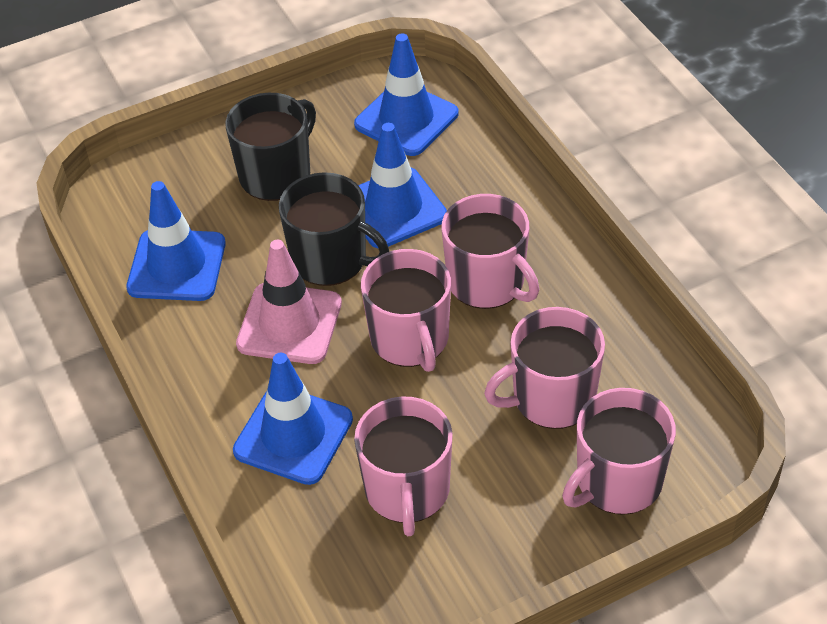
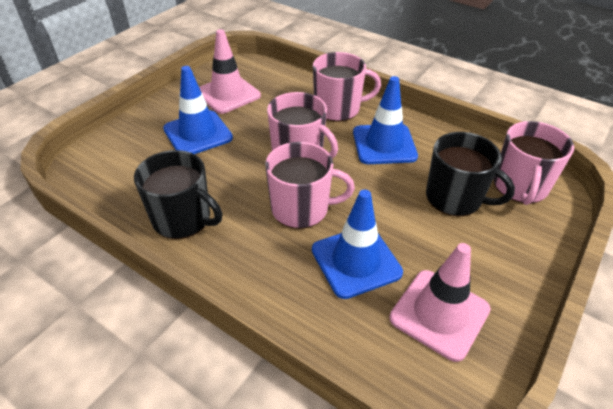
blue traffic cone: [126,181,226,301] [233,353,353,485] [354,33,458,156] [358,123,447,248] = 4 -> [163,66,233,154] [312,190,403,299] [353,76,418,164] = 3
pink mug: [354,396,453,536] [361,249,451,372] [441,194,539,309] [484,307,605,429] [562,388,676,515] = 5 -> [265,142,355,229] [267,92,338,158] [313,52,381,122] [494,121,574,205] = 4
pink traffic cone: [236,240,342,364] = 1 -> [199,29,261,114] [389,243,491,362] = 2

